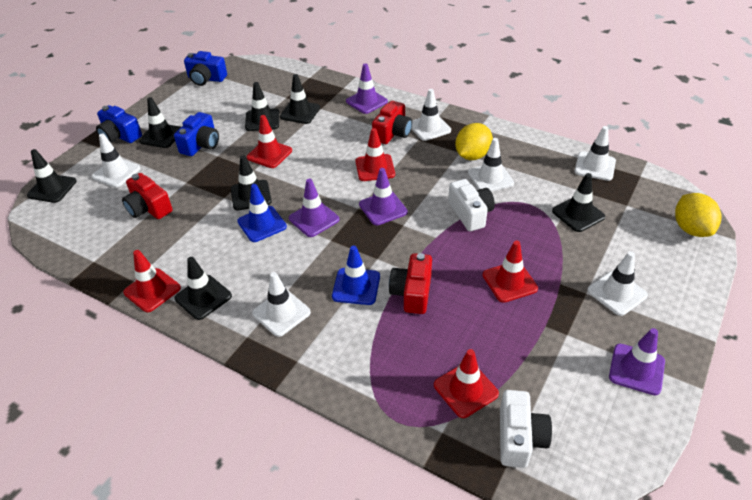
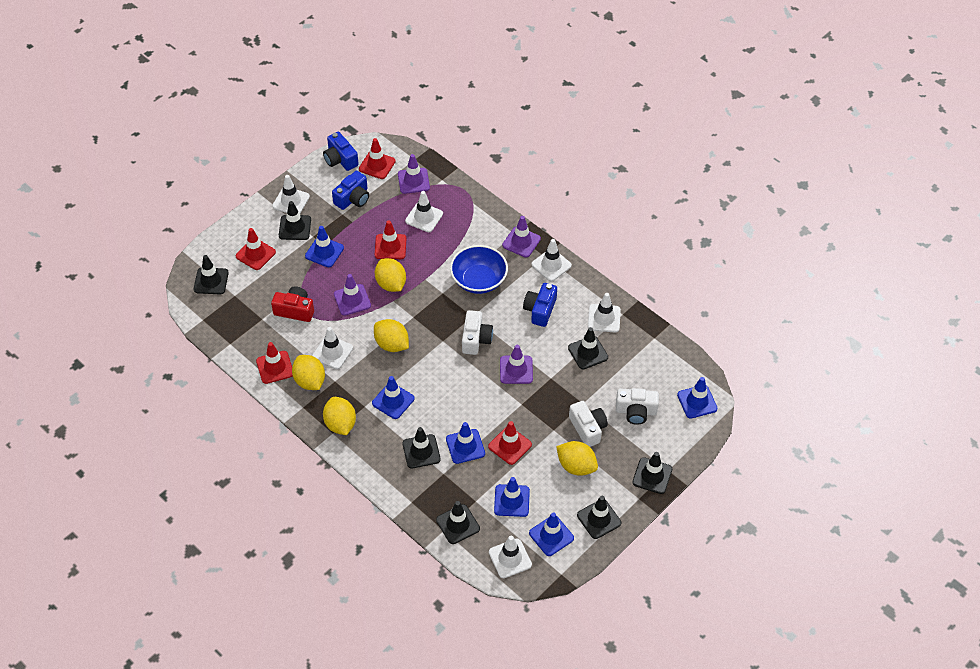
blue bowl: none = 0 -> [450,245,508,294] = 1
blue traffic cone: [237,184,287,242] [332,246,380,305] = 2 -> [305,226,344,267] [372,376,414,419] [446,422,485,464] [494,477,530,517] [529,512,574,556] [677,377,718,419] = 6
red camera: [122,173,173,219] [372,101,412,144] [389,253,432,314] = 3 -> [271,286,314,322] = 1
white camera: [448,179,495,231] [500,390,552,468] = 2 -> [462,310,493,355] [569,401,608,447] [616,388,659,425] = 3
yellow lemon: [455,123,493,160] [675,193,722,237] = 2 -> [292,355,325,390] [323,397,356,435] [374,319,409,352] [375,258,406,292] [556,441,598,476] = 5

